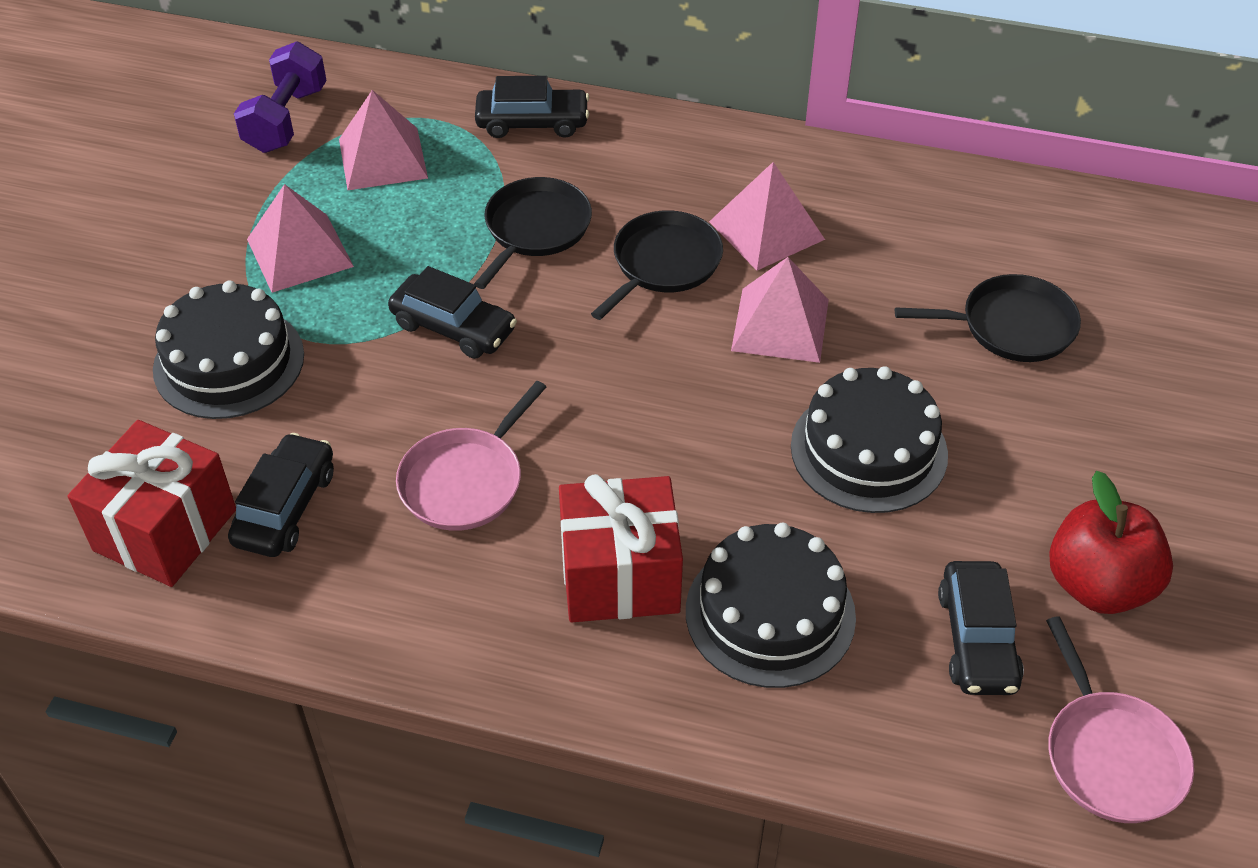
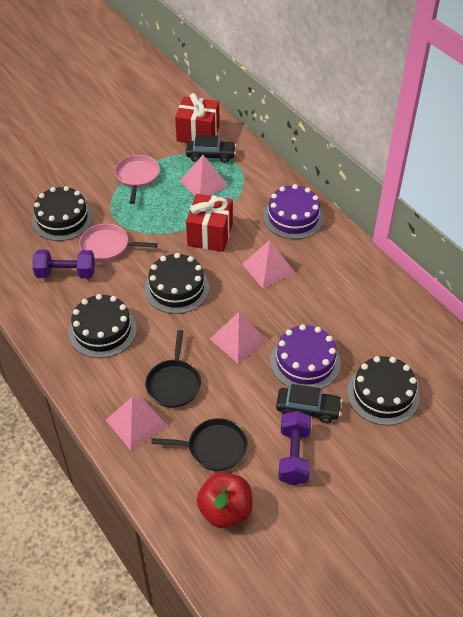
black cake: [153,280,304,419] [686,523,856,688] [791,366,948,513] = 3 -> [32,186,93,241] [69,294,137,358] [144,253,210,314] [347,356,420,425] = 4
black car: [228,433,334,557] [388,266,517,359] [475,76,589,138] [938,561,1024,695] = 4 -> [186,135,236,163] [276,384,342,423] = 2
black pan: [474,177,592,289] [591,210,723,320] [895,274,1081,362] = 3 -> [145,330,201,408] [151,418,248,471] = 2
purple cake: none = 0 -> [263,184,324,239] [270,324,341,389] = 2
purple dumbbell: [234,41,327,153] = 1 -> [32,250,95,279] [278,411,311,485] = 2

